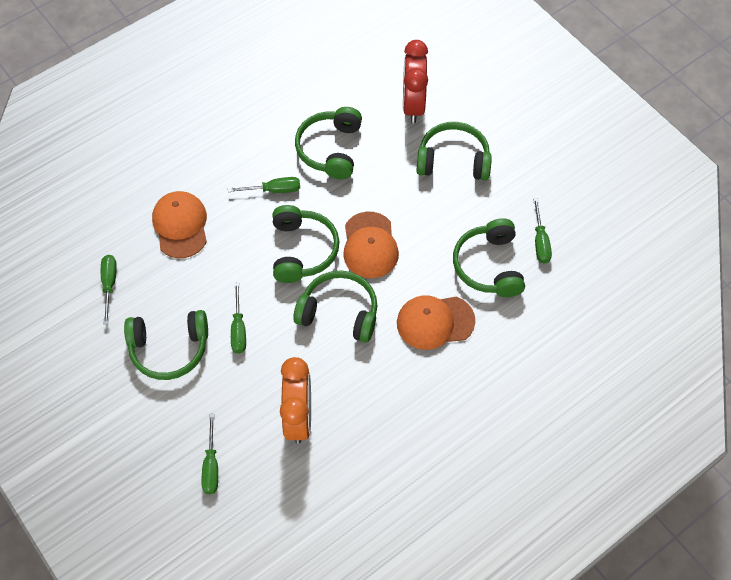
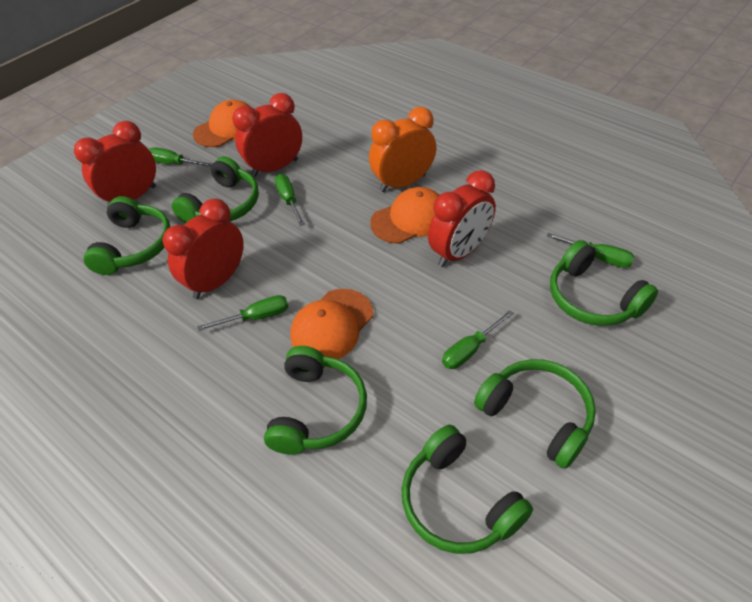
red clock: [403,40,428,123] = 1 -> [74,121,156,208] [163,198,243,299] [232,93,302,177] [428,170,496,267] = 4

